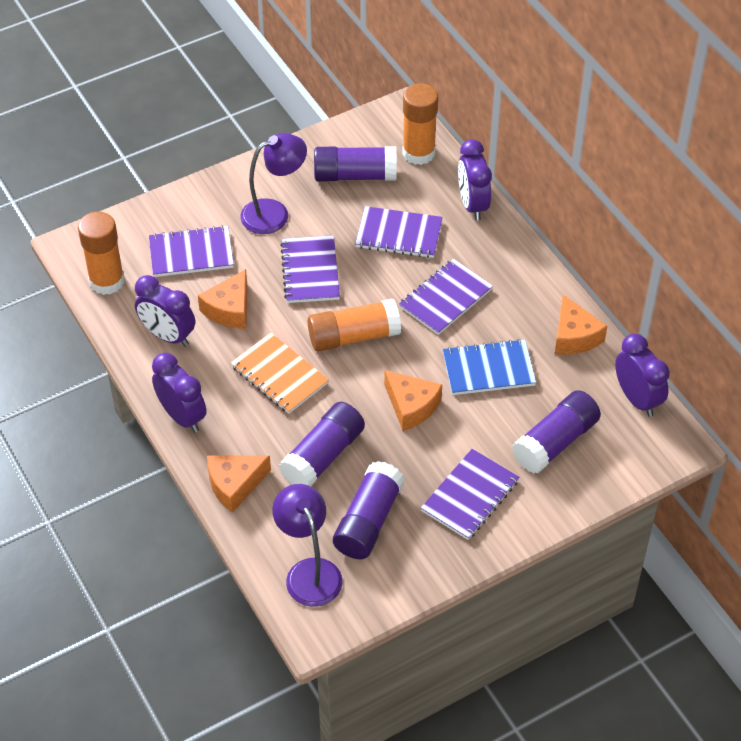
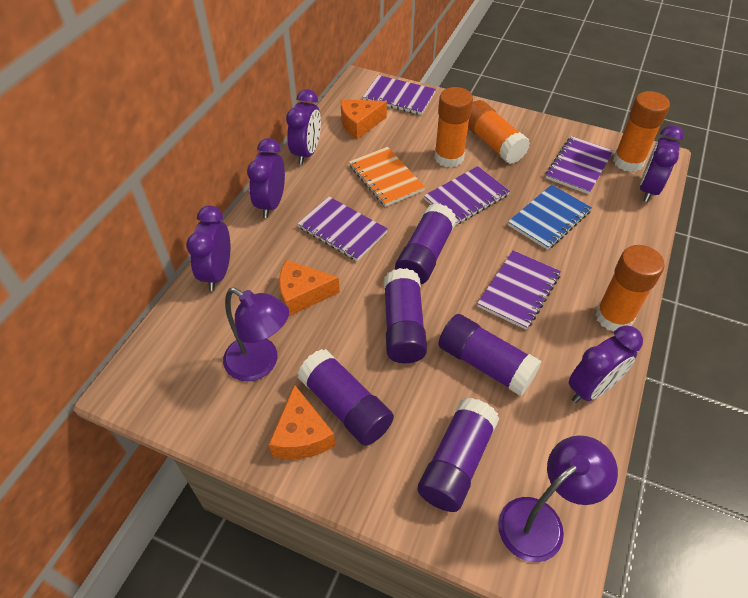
orange cheese: [198,269,247,329] [207,455,271,513] [384,370,442,431] [555,295,607,355] = 4 -> [269,384,335,459] [279,260,340,316] [341,99,387,139] = 3
orange glue stick: [78,212,125,295] [308,299,401,352] [402,83,438,165] = 3 -> [434,87,473,168] [468,100,530,164] [595,245,665,332] [613,91,670,172] = 4
purple clock: [135,275,195,347] [152,353,207,432] [458,139,492,221] [615,334,670,417] = 4 -> [186,206,231,291] [247,138,285,218] [286,89,321,165] [569,325,643,403] [640,125,684,202] = 5
purple glue stick: [279,402,365,486] [314,147,397,181] [333,461,405,559] [512,390,601,474] = 4 -> [298,349,394,446] [384,268,427,363] [395,203,457,284] [418,398,500,512] [438,314,542,396] = 5

